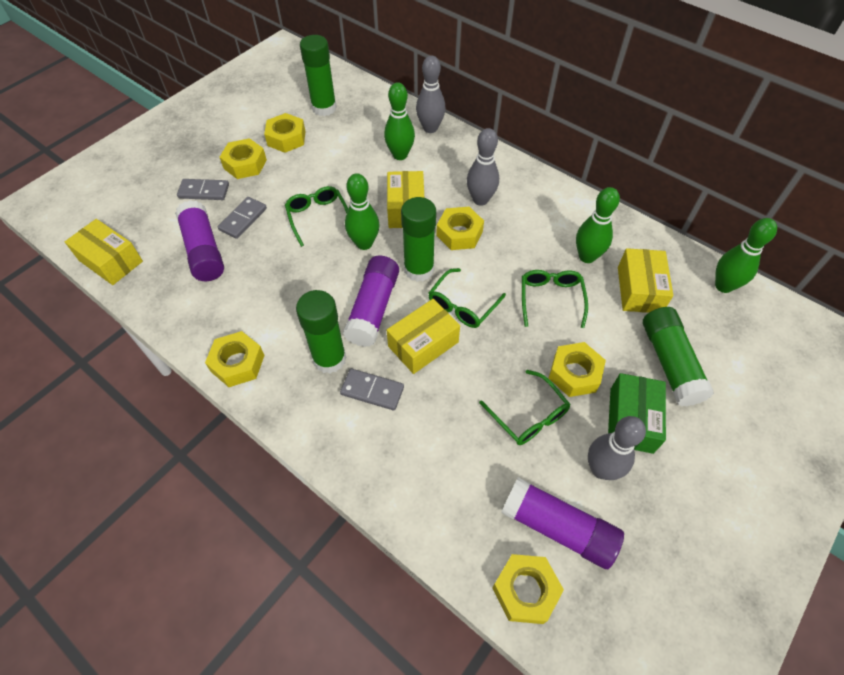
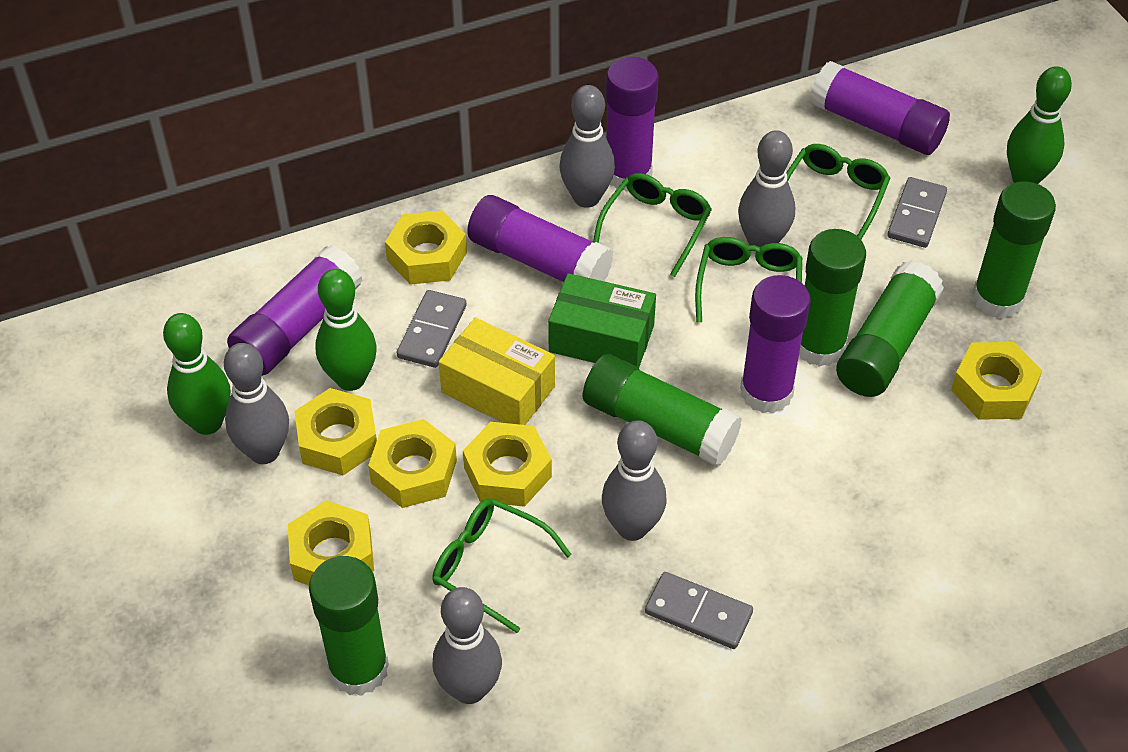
green bowling pin: [345,173,380,250] [384,82,415,160] [576,187,620,263] [715,218,777,293] = 4 -> [163,313,231,435] [315,269,377,391] [1007,66,1072,184] = 3
green glue stick: [296,290,347,374] [300,35,337,116] [401,197,436,282] [642,307,714,406] = 4 -> [309,556,389,696] [583,354,742,466] [799,229,866,367] [836,260,944,397] [972,181,1056,319] = 5
grey bowling pin: [416,56,446,133] [467,128,499,206] [588,416,646,480] = 3 -> [224,343,289,464] [432,587,502,704] [559,85,615,208] [602,420,667,541] [738,130,795,247] = 5
purple glue stick: [175,200,224,281] [343,256,399,347] [501,477,624,569] = 3 -> [227,245,363,376] [467,195,613,282] [606,57,659,191] [740,275,811,414] [810,61,950,155] = 5
yellow box: [65,219,143,285] [387,171,424,228] [387,299,460,374] [618,248,673,313] = 4 -> [439,318,555,425] = 1

